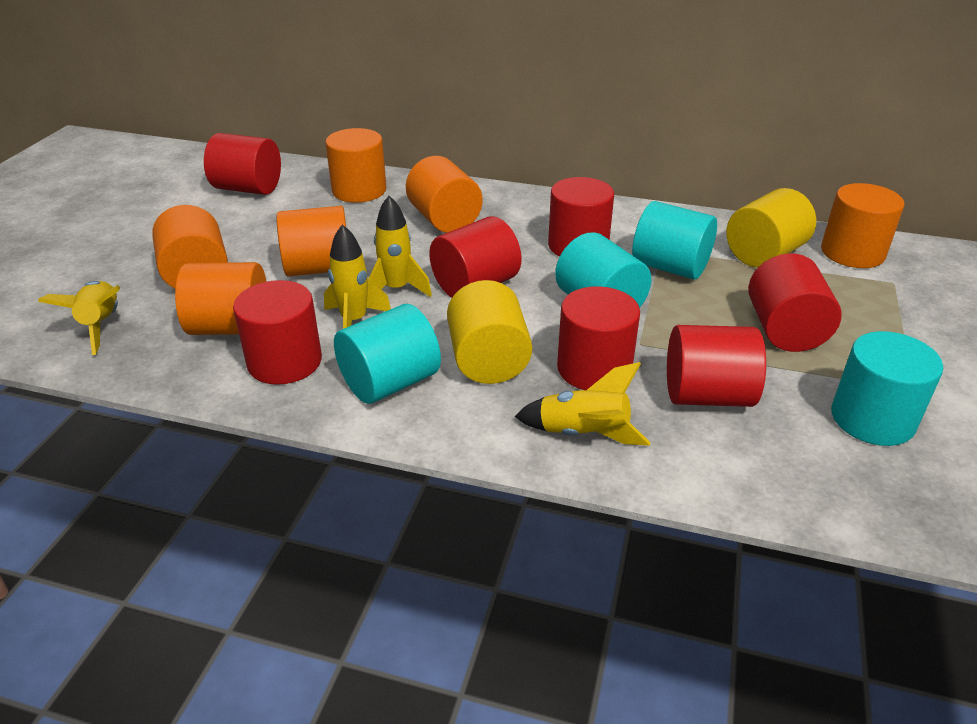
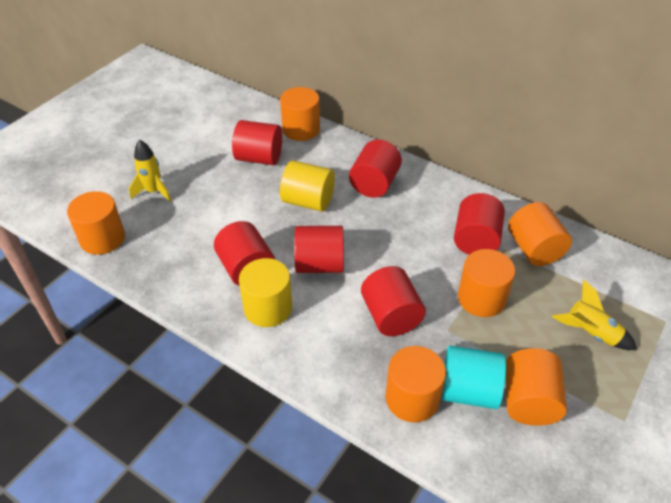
red cylinder: [204,133,281,195] [233,280,322,385] [429,216,521,298] [548,177,614,256] [557,286,640,390] [667,325,766,407] [748,253,842,352] = 7 -> [214,221,275,286] [232,120,282,165] [294,226,344,273] [349,139,402,198] [361,266,426,336] [454,193,505,255] = 6
turquoise cylinder: [334,304,441,404] [555,232,651,308] [632,201,717,280] [831,331,943,446] = 4 -> [441,345,506,409] = 1
yellow rocket: [38,281,120,355] [324,224,391,329] [368,196,432,297] [514,362,651,446] = 4 -> [129,140,171,202] [552,280,637,350] = 2

